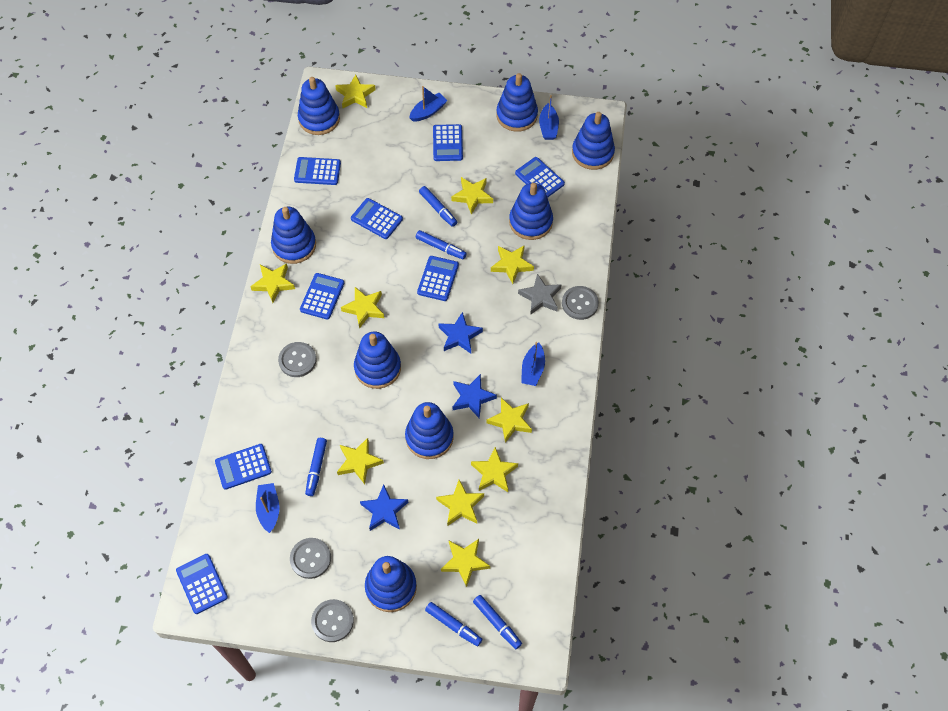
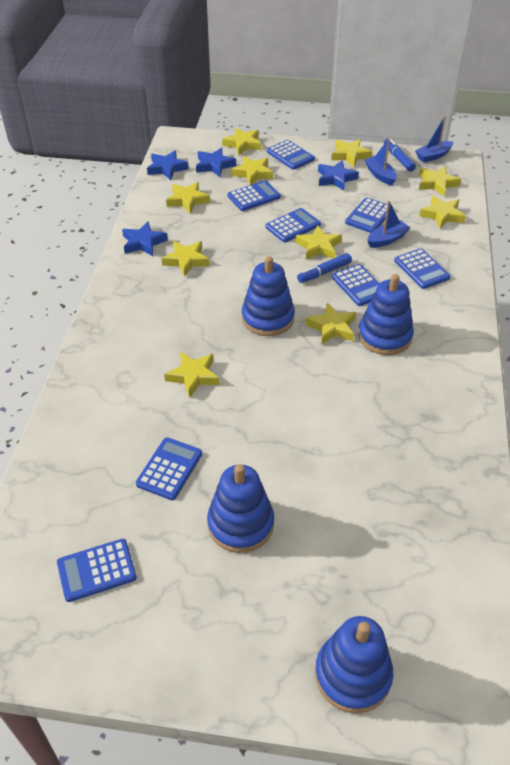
blue boat: [256,483,280,533] [409,86,448,122] [521,342,545,386] [539,95,559,140] = 4 -> [364,138,397,186] [367,201,410,248] [415,115,453,162] = 3
blue marker: [305,438,327,496] [416,230,467,259] [419,186,457,227] [425,602,483,646] [473,595,522,649] = 5 -> [297,253,352,283] [384,138,416,172] = 2
blue stacking toy: [271,207,316,264] [298,77,340,135] [354,332,401,389] [365,556,417,612] [405,402,453,459] [496,73,538,132] [509,183,553,240] [572,112,615,170] = 8 -> [207,464,274,553] [242,256,295,336] [315,616,393,713] [358,274,414,355] = 4
blue star: [360,484,408,531] [438,312,483,354] [453,374,497,419] = 3 -> [122,221,168,256] [147,151,189,180] [196,148,236,177] [318,160,359,191] = 4
grey button: [278,342,316,377] [290,538,331,579] [311,599,354,642] [562,286,599,320] = 4 -> none = 0
grey star: [518,274,562,315] = 1 -> none = 0

